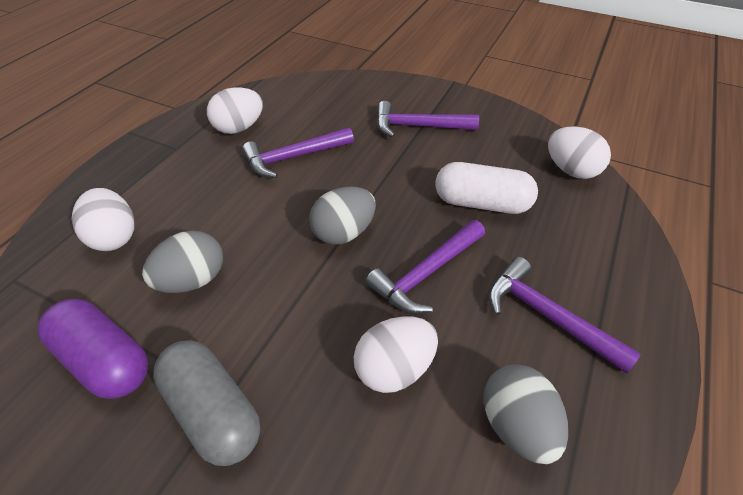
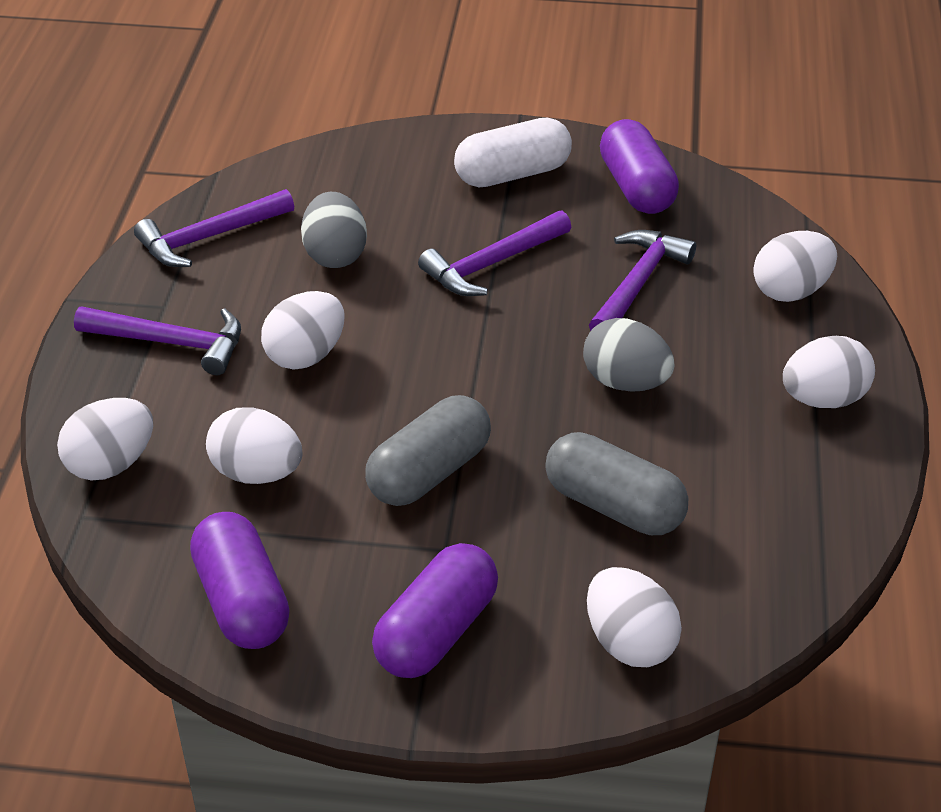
grey capsule: [153,340,260,466] = 1 -> [365,395,491,506] [545,432,688,535] = 2
grey egg: [142,230,223,293] [309,186,376,245] [483,364,568,464] = 3 -> [301,192,367,268] [583,318,674,392] = 2
purple capsule: [38,299,148,399] = 1 -> [190,512,290,649] [372,543,498,678] [600,119,679,214] = 3
white egg: [72,188,135,251] [207,87,263,134] [354,316,438,393] [548,127,611,179] = 4 -> [57,398,153,480] [206,407,302,484] [261,291,345,370] [587,567,682,667] [753,231,837,302] [783,336,875,408] = 6

